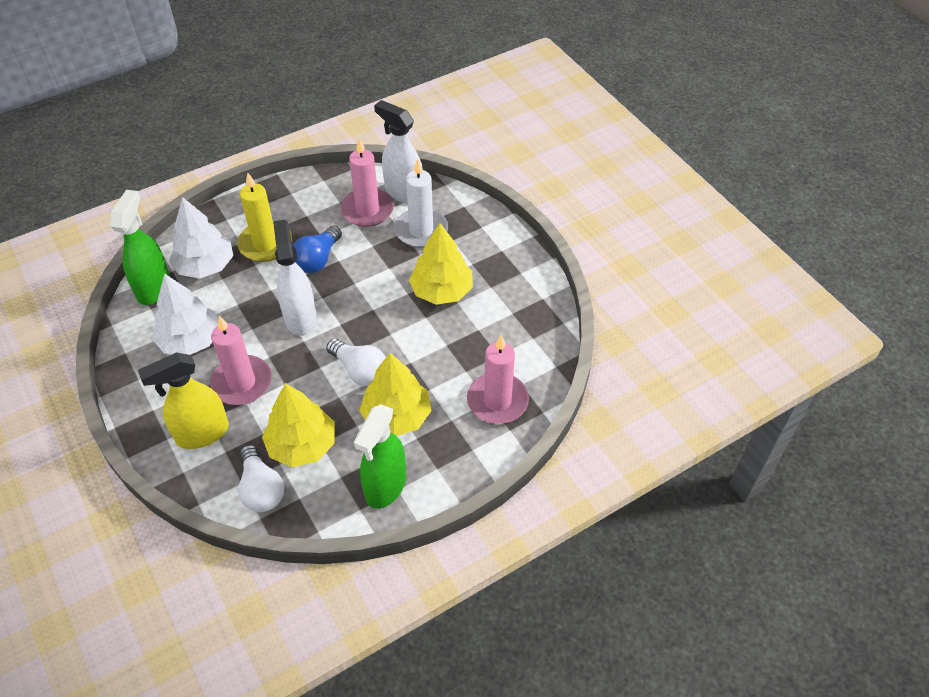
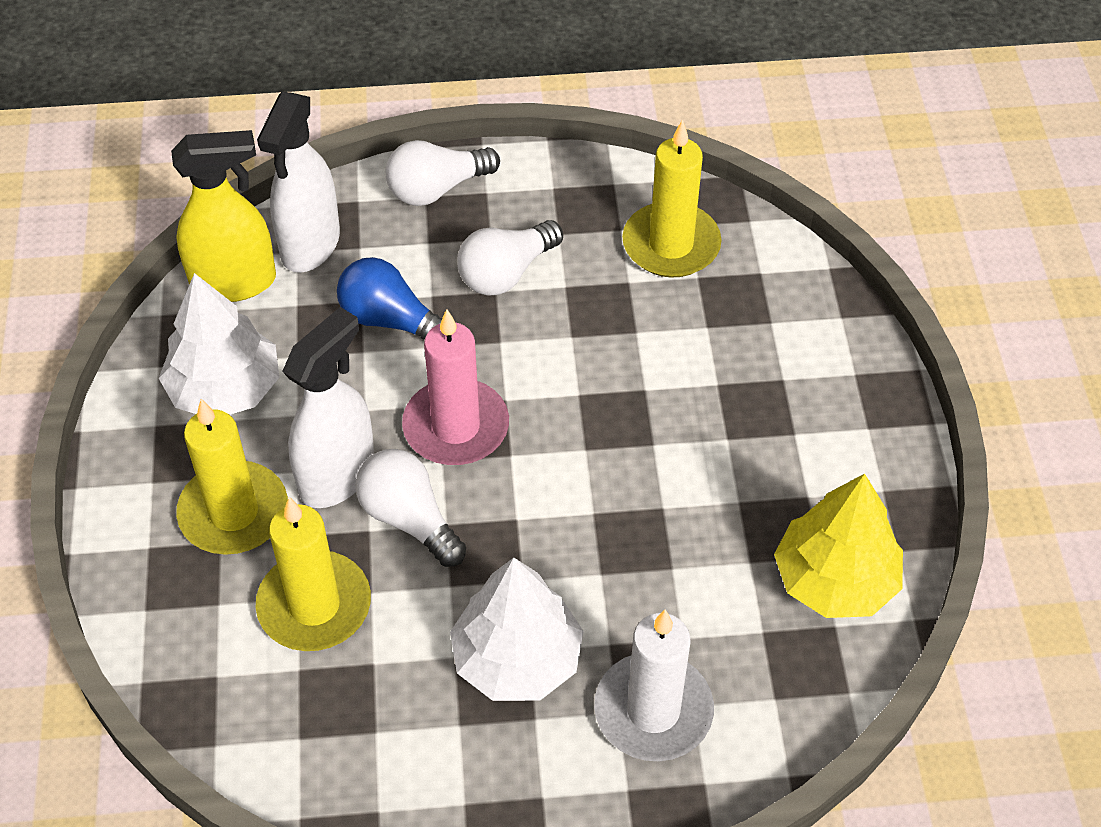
green spray bottle: [110,190,170,305] [354,404,406,509] = 2 -> none = 0
pink candle: [210,316,272,405] [341,138,394,227] [467,335,529,424] = 3 -> [402,309,509,465] = 1
white light bulb: [238,445,284,512] [326,339,386,386] = 2 -> [355,449,466,567] [386,140,500,206] [457,220,563,296] = 3
yellow candle: [237,173,292,262] = 1 -> [176,399,288,555] [255,497,371,651] [622,120,722,278] = 3
yellow tree: [262,383,335,467] [360,353,431,436] [409,223,473,305] = 3 -> [774,474,903,618] = 1

